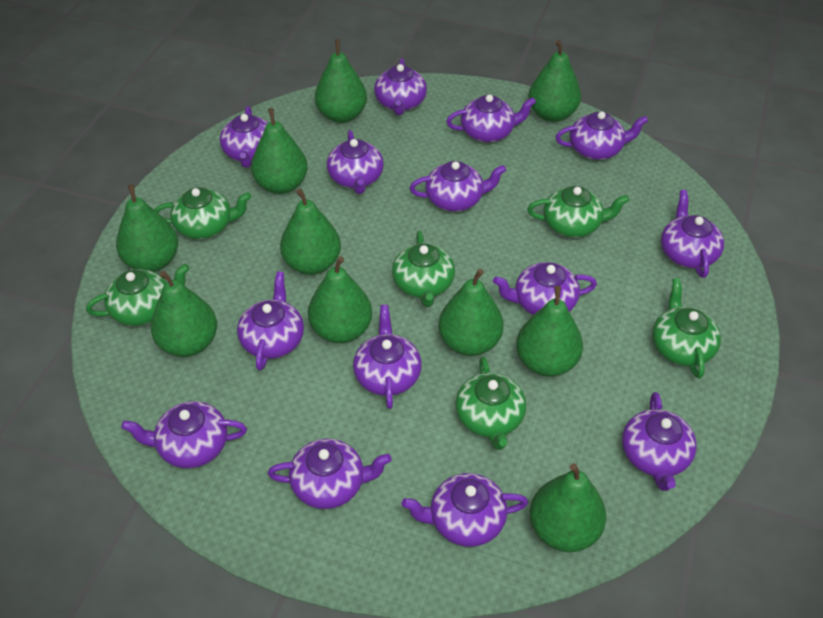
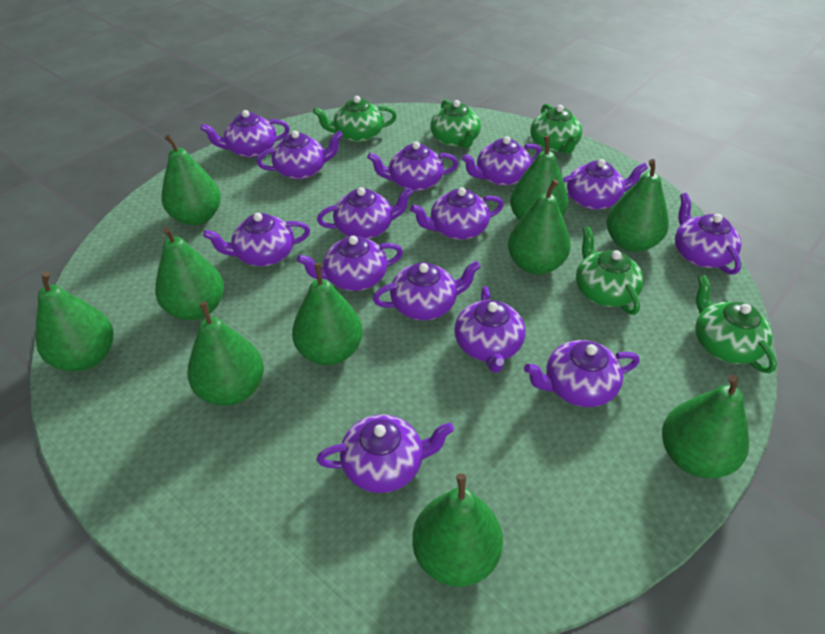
green teapot: [86,264,190,326] [154,187,251,239] [392,231,455,307] [455,357,526,450] [527,186,629,238] [652,278,721,379] = 6 -> [313,96,397,143] [430,99,481,148] [531,104,582,154] [576,226,644,315] [695,275,777,373] = 5

